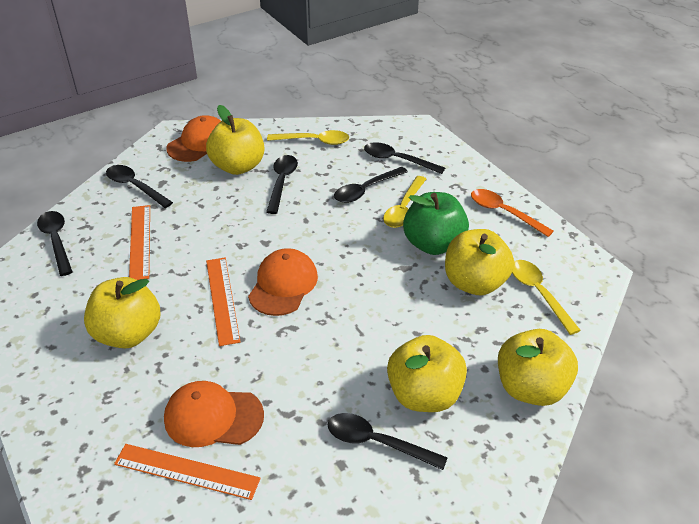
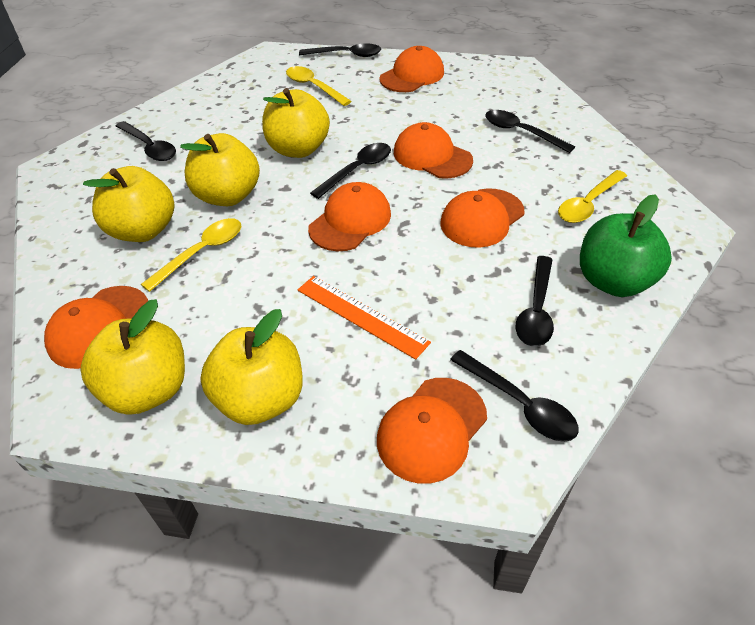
orange cap: [164,381,264,447] [166,115,221,162] [248,248,318,316] = 3 -> [44,286,148,369] [308,182,391,251] [377,378,487,484] [379,46,444,92] [394,122,473,179] [440,188,524,248] = 6
orange ruler: [114,444,261,500] [129,205,150,280] [206,258,240,346] = 3 -> [298,276,431,360] = 1
orange spoon: [471,189,554,237] = 1 -> none = 0

